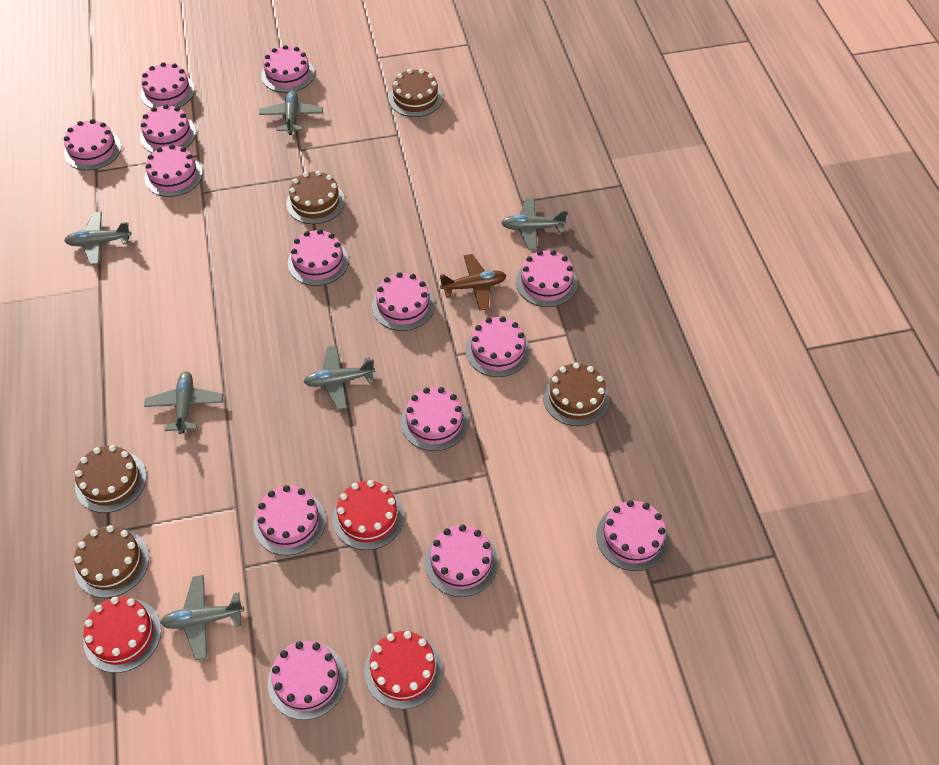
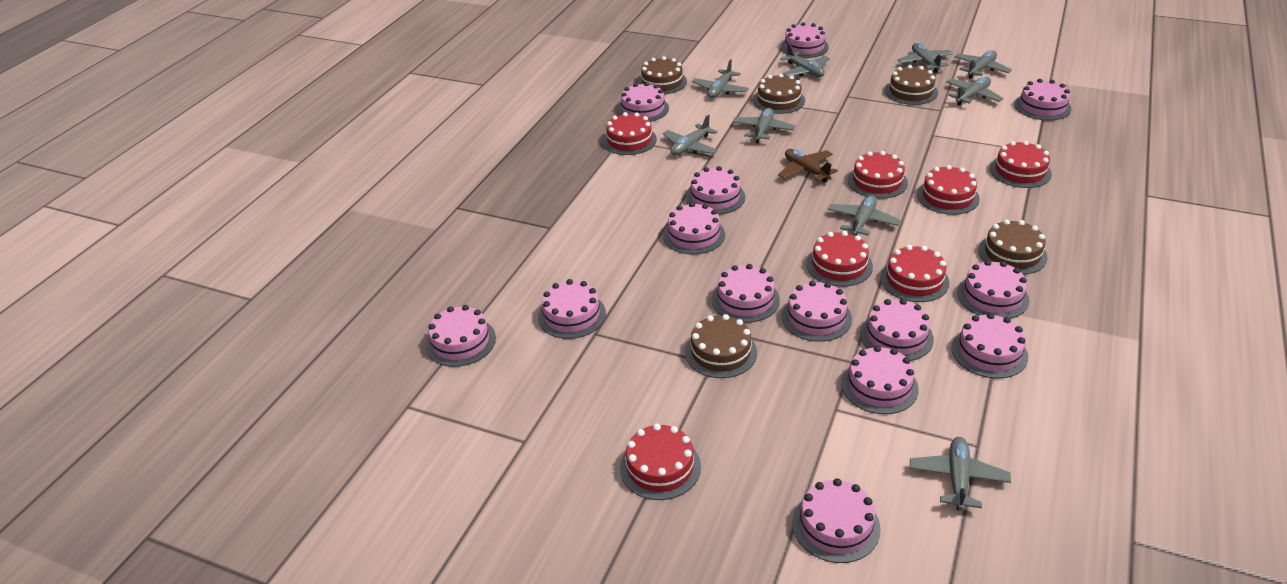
grey plane: [64,212,132,265] [144,371,223,434] [160,575,244,660] [259,90,323,135] [304,345,375,410] [501,198,567,250] = 6 -> [663,115,718,155] [692,59,749,98] [732,108,795,143] [780,43,830,77] [828,195,901,236] [897,43,953,73] [910,437,1011,510] [946,77,1004,106] [954,50,1012,79] = 9
red cake: [83,597,161,673] [332,480,404,550] [365,631,442,709] = 3 -> [603,112,657,155] [620,423,701,500] [806,231,873,287] [848,151,908,199] [880,245,950,302] [917,165,980,215] [990,141,1052,188] = 7

